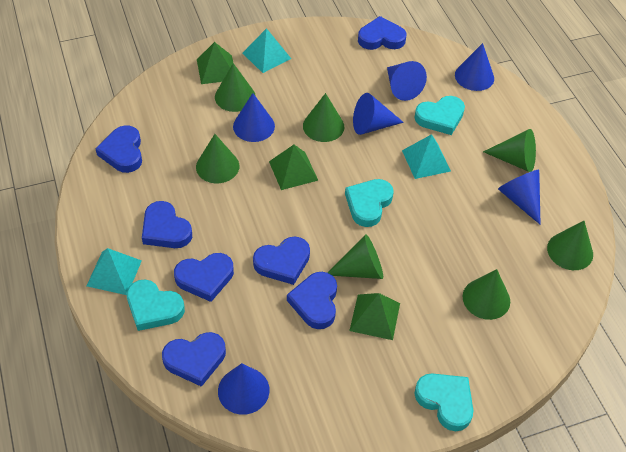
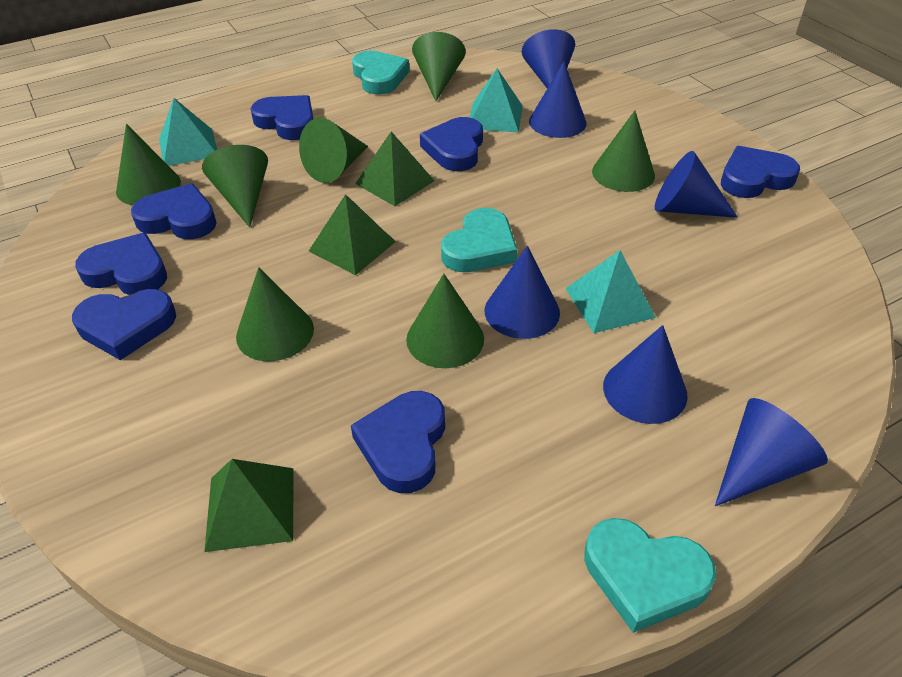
turquoise heart: [127,280,185,331] [345,179,394,227] [414,96,465,135] [414,373,473,431] = 4 -> [352,51,410,95] [441,208,518,272] [584,518,716,633] = 3

